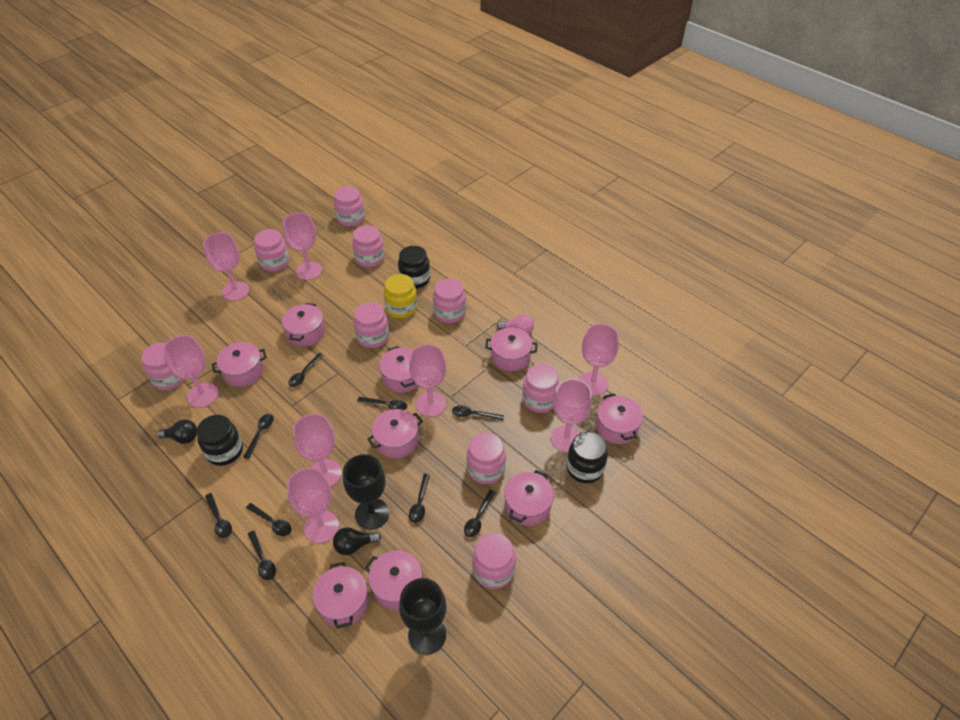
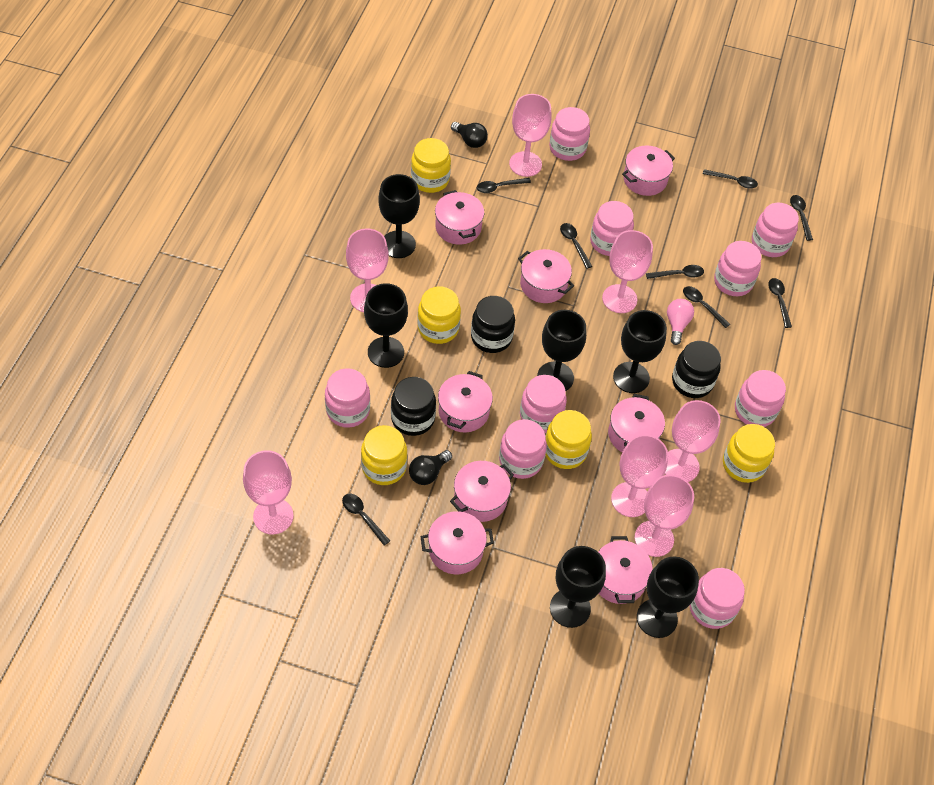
black goblet: [343,454,389,530] [399,578,447,655] = 2 -> [364,283,408,368] [378,174,420,258] [537,310,586,391] [550,546,606,628] [613,310,667,393] [637,557,699,638] = 6
black spoon: [205,493,232,538] [243,414,274,459] [246,503,292,536] [248,530,276,580] [289,353,323,387] [357,397,407,410] [409,474,430,523] [452,405,504,420] [464,490,496,537] = 9 -> [342,494,390,546] [477,178,531,193] [560,223,592,269] [646,265,704,279] [683,286,730,328] [703,169,758,188] [768,278,792,328] [790,195,813,241] = 8
pink goblet: [163,335,218,408] [203,232,249,301] [283,212,322,280] [287,467,339,543] [293,414,342,486] [409,344,446,417] [551,379,592,452] [579,324,619,396] = 8 -> [243,450,294,534] [346,228,389,312] [509,94,552,177] [602,230,653,313] [611,435,668,517] [635,475,694,557] [665,400,721,482] = 7
pink pot: [212,342,267,387] [282,303,325,347] [312,562,369,628] [365,550,422,610] [367,409,423,458] [379,346,418,393] [485,327,538,371] [504,470,554,526] [596,393,643,444] = 9 -> [420,511,494,574] [435,190,484,245] [438,371,493,433] [450,461,514,522] [518,249,574,303] [598,536,653,604] [608,394,665,452] [622,146,675,196] = 8
yellow jar: [384,274,418,318] = 1 -> [361,425,407,485] [411,138,451,193] [417,286,461,344] [545,410,592,469] [723,424,775,483] = 5

